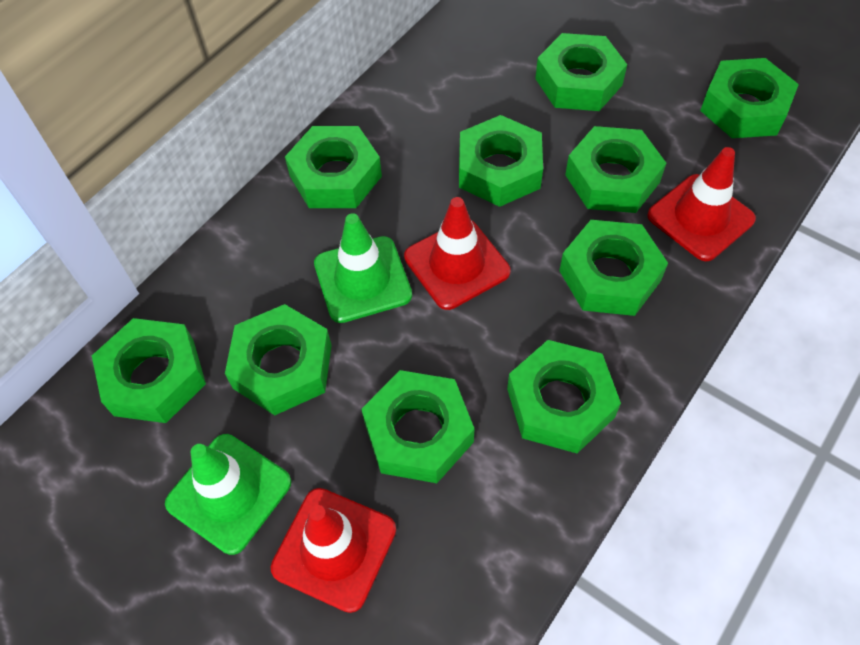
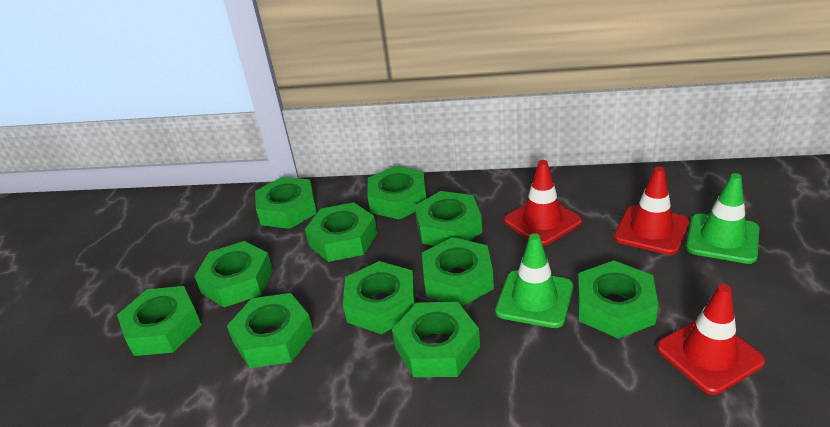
green nut: [92,318,206,423] [225,304,332,415] [285,126,382,208] [361,370,474,483] [459,115,543,207] [507,340,621,453] [535,33,627,111] [559,220,668,316] [565,126,666,213] [700,58,799,138] = 10 -> [117,286,202,356] [194,241,273,307] [227,293,314,368] [255,177,317,229] [305,202,377,262] [343,261,416,334] [367,166,427,220] [392,302,480,377] [414,191,482,246] [422,237,494,306] [577,261,658,339] = 11

